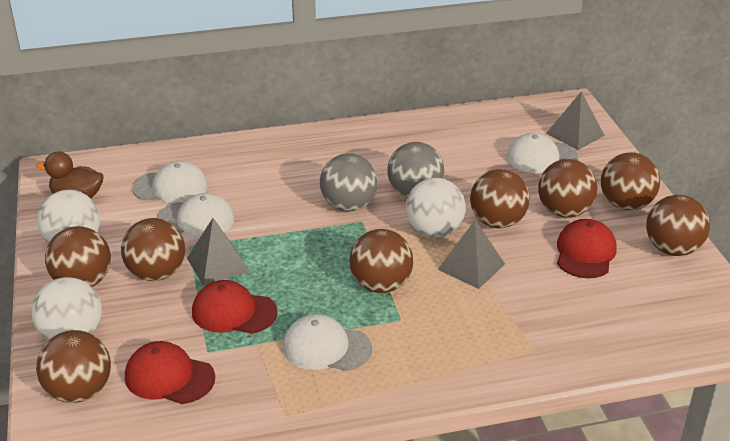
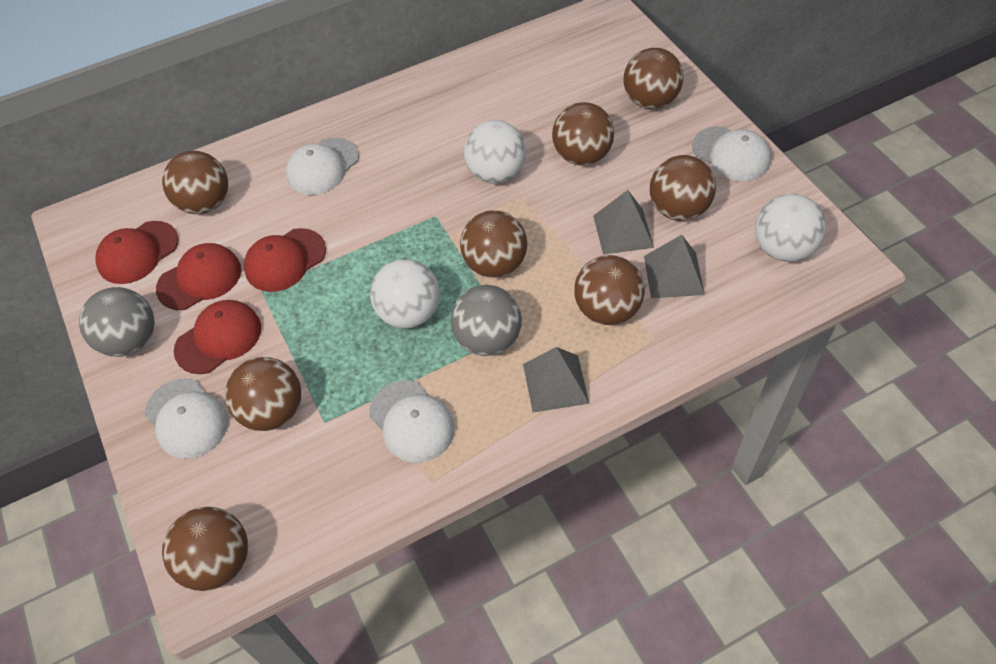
brown duck: [36,151,104,198] = 1 -> none = 0
red cap: [125,341,215,404] [192,280,278,334] [557,219,617,278] = 3 -> [95,221,179,284] [156,243,241,310] [174,300,261,374] [244,228,326,292] = 4

